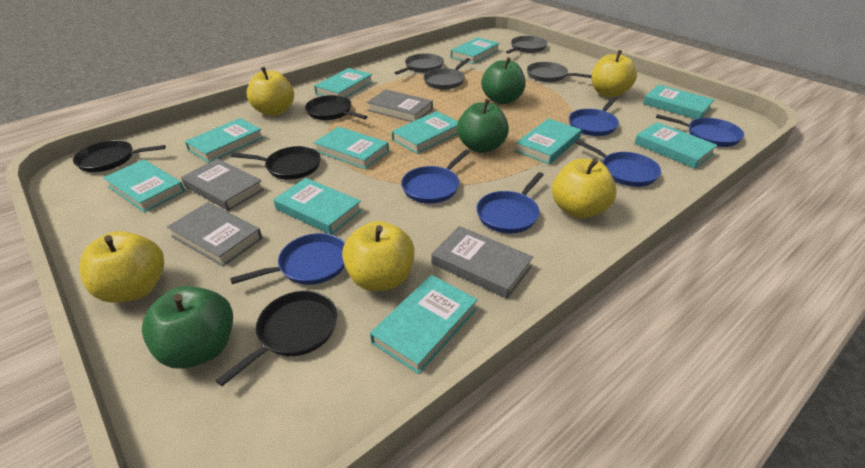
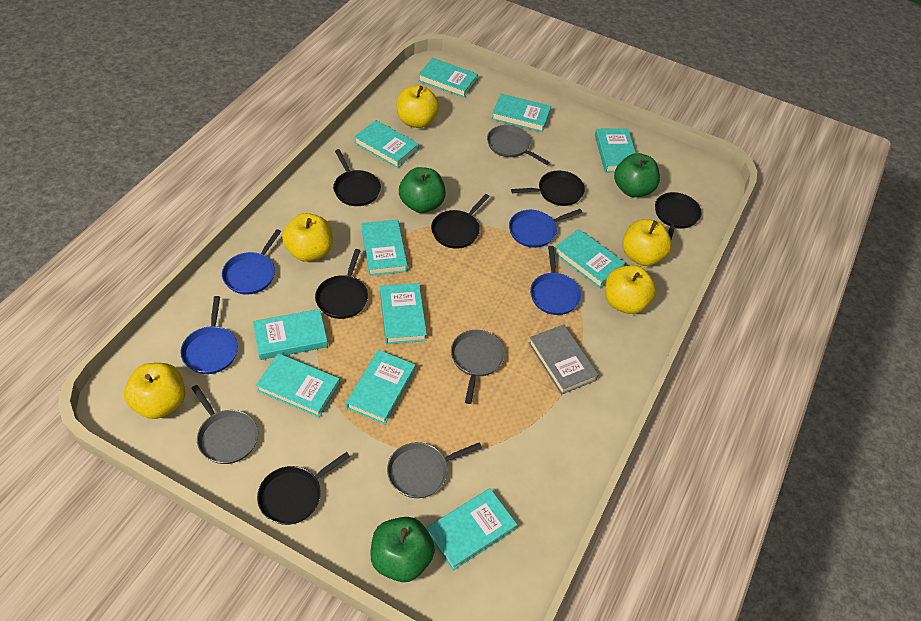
black pan: [73,140,166,172] [216,291,337,386] [231,146,321,180] [305,95,368,120] = 4 -> [257,452,350,525] [315,249,368,319] [333,149,381,206] [431,194,490,249] [511,171,585,206] [655,192,701,240] = 6
blue pan: [230,233,345,285] [401,149,470,204] [476,172,544,233] [569,96,619,136] [575,139,661,187] [656,114,744,147] = 6 -> [180,296,238,374] [222,229,281,295] [509,209,582,248] [530,246,581,315] = 4
grey book: [167,202,262,267] [181,158,264,211] [367,89,433,122] [431,226,533,299] = 4 -> [529,324,598,395] = 1

